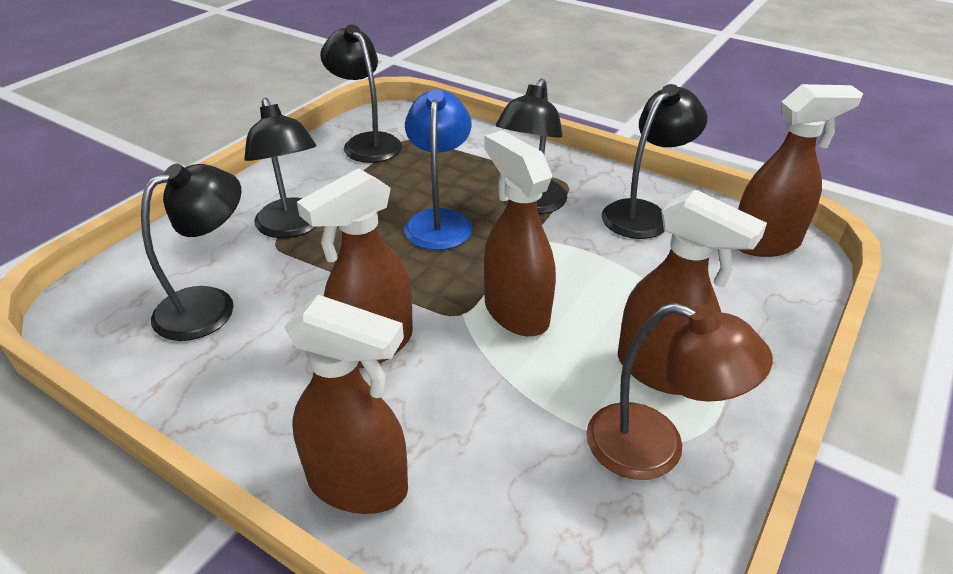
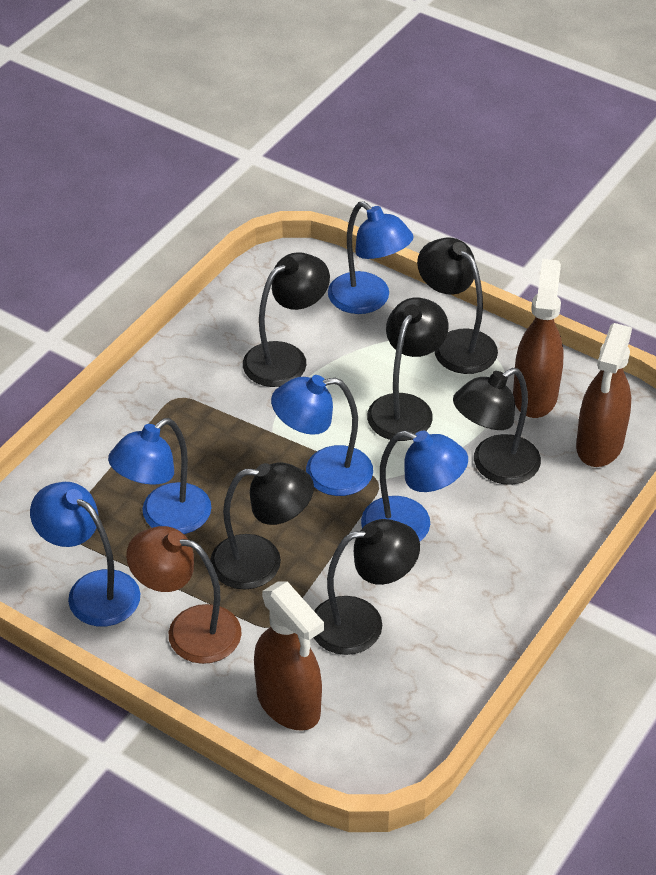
black lamp: [141,164,242,341] [244,98,316,238] [320,24,402,163] [496,78,567,214] [602,84,707,239] = 5 -> [210,462,314,590] [243,252,330,387] [313,519,420,655] [367,298,449,441] [417,237,498,374] [453,368,541,485] = 6
blue lamp: [404,89,472,250] = 1 -> [30,482,140,627] [108,418,211,534] [271,375,373,496] [328,201,413,314] [361,431,468,541] = 5
brown spray bottle: [285,295,408,514] [297,168,413,369] [484,130,556,336] [618,190,767,395] [738,84,863,257] = 5 -> [254,581,324,731] [513,259,564,418] [576,323,632,467] = 3

